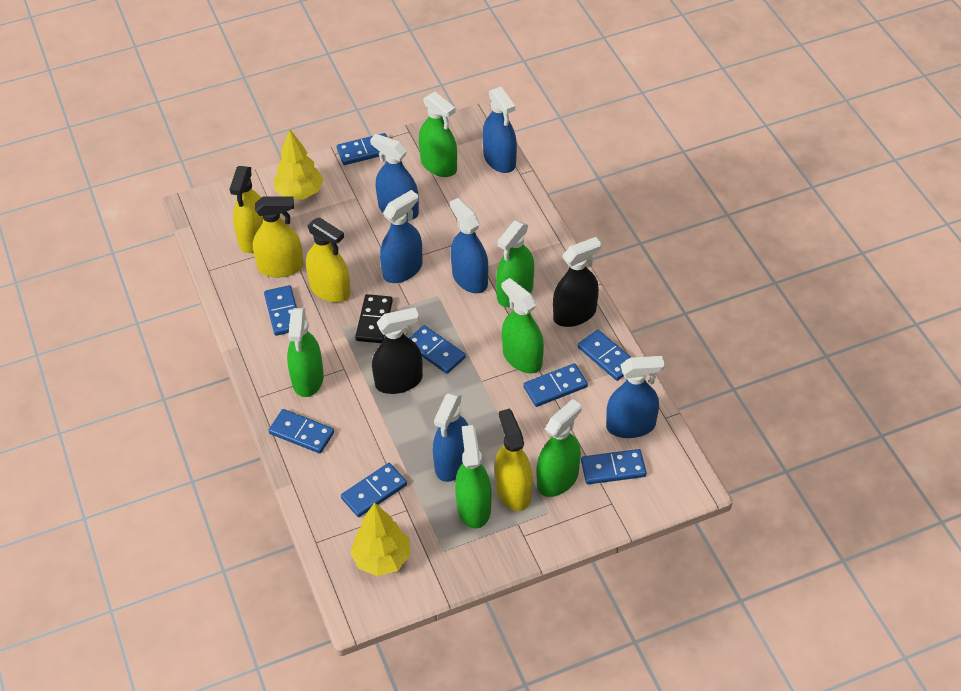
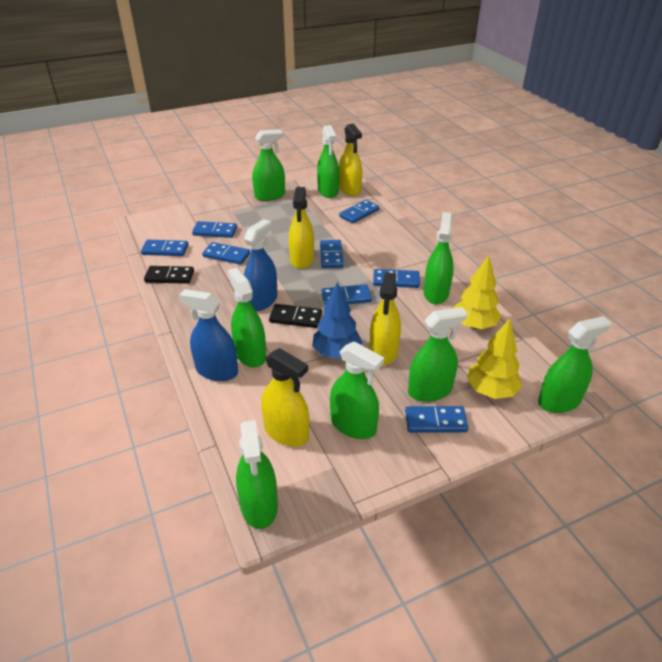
black domino: [355,294,393,343] = 1 -> [144,266,194,284] [269,304,322,328] = 2
black spray bottle: [372,308,423,394] [553,237,601,327] = 2 -> none = 0
blue spray bottle: [370,134,419,221] [380,190,423,283] [433,392,468,482] [450,198,488,293] [482,87,517,173] [606,356,665,438] = 6 -> [179,289,238,381] [244,219,277,311] = 2
blue tree: none = 0 -> [312,282,362,359] = 1
green spray bottle: [287,308,324,397] [419,92,457,177] [455,425,491,528] [496,220,534,307] [502,278,544,373] [536,399,582,497] = 6 -> [228,268,266,367] [236,420,278,529] [252,129,285,201] [317,125,339,198] [330,341,384,439] [408,307,467,402] [424,212,454,304] [538,316,611,413] = 8

